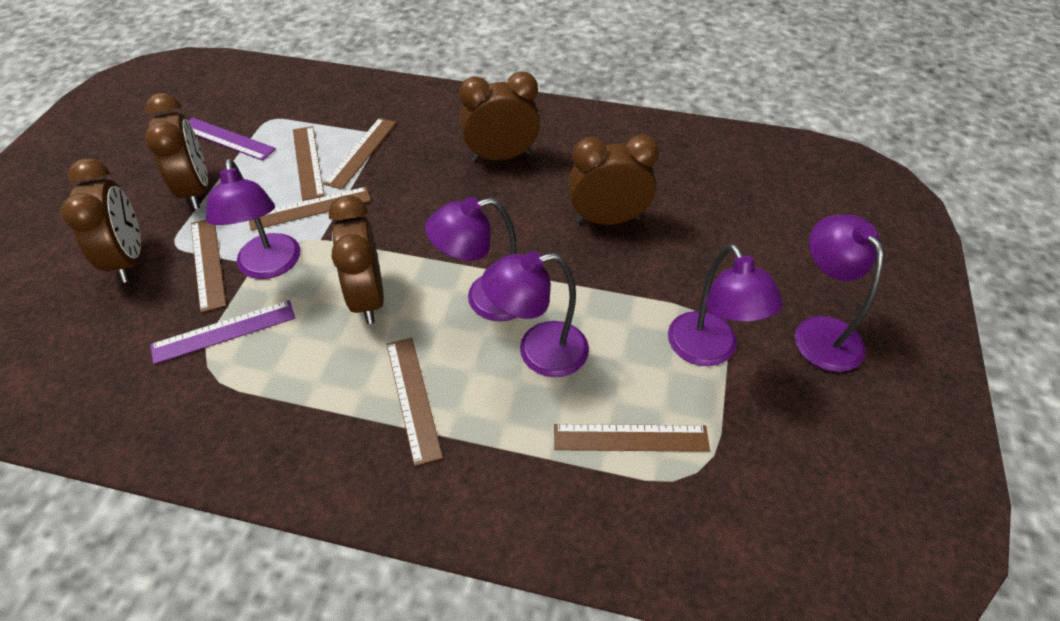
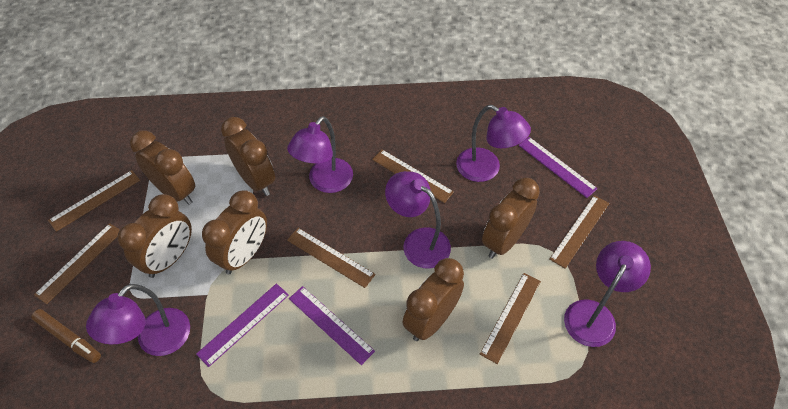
brown clock: [61,159,141,283] [145,93,208,209] [329,195,384,324] [459,71,540,161] [568,135,659,225] = 5 -> [117,194,192,278] [130,130,195,205] [202,190,267,274] [221,117,275,196] [402,258,464,341] [482,178,540,259] = 6
brown marker: none = 0 -> [31,309,101,363] = 1
purple ruler: [150,300,295,364] [189,118,276,161] = 2 -> [196,283,289,367] [289,286,375,365] [519,137,598,198] = 3

